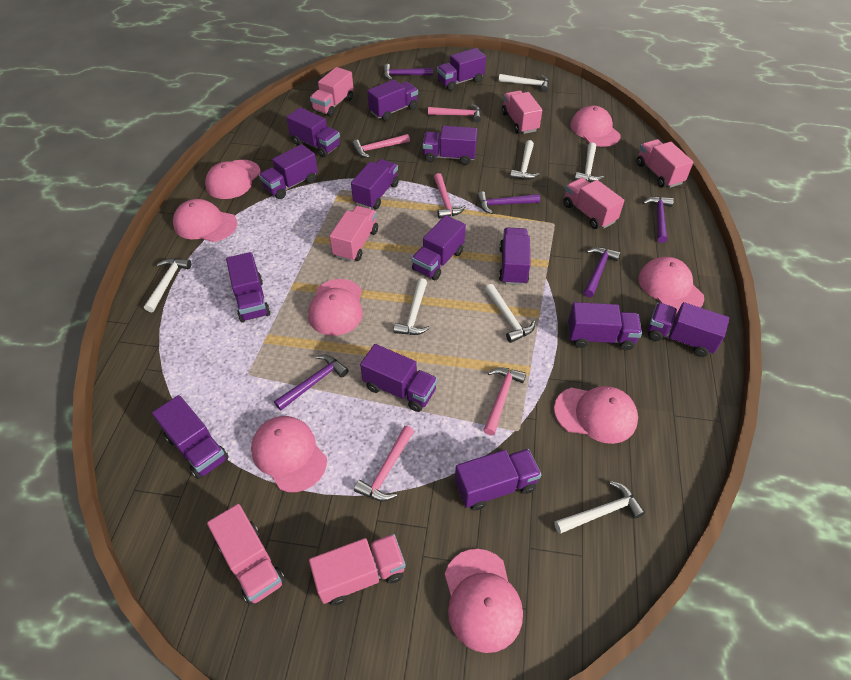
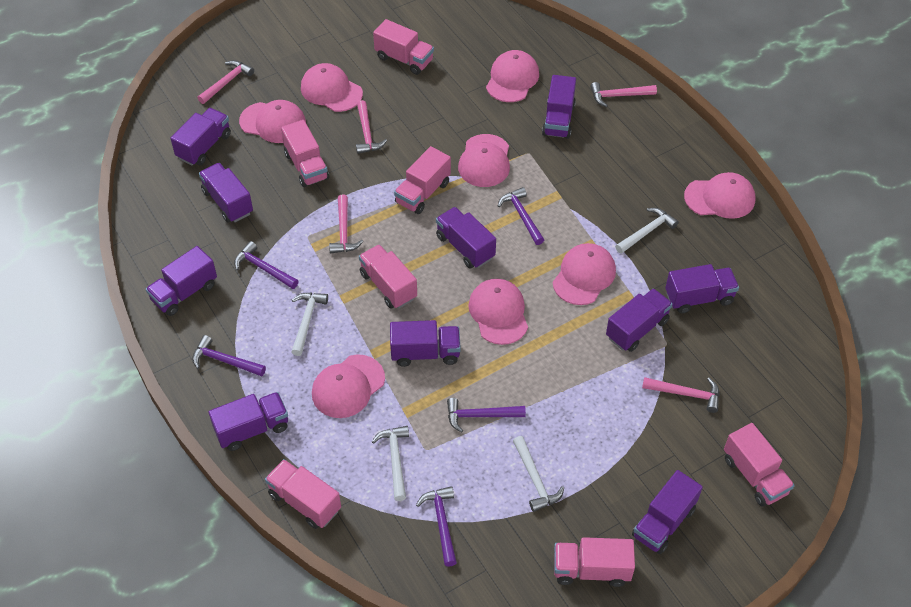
purple truck: [152,395,229,479] [226,252,270,322] [259,144,318,199] [286,107,340,157] [351,159,399,209] [360,344,438,412] [367,80,418,121] [412,215,466,280] [423,126,477,165] [437,48,486,91] [455,449,541,511] [499,227,531,285] [568,302,642,350] [648,302,729,357] = 14 -> [146,246,217,316] [170,108,231,166] [199,163,253,223] [208,392,288,451] [390,320,461,367] [436,207,496,268] [542,75,576,139] [606,288,673,352] [632,470,703,554] [665,264,739,314] = 10
white hammer: [144,258,191,312] [393,278,430,335] [485,284,535,343] [498,74,549,92] [510,140,539,180] [554,481,645,534] [574,142,604,182] = 7 -> [291,293,328,356] [372,426,409,501] [513,436,564,512] [615,208,679,254] = 4

